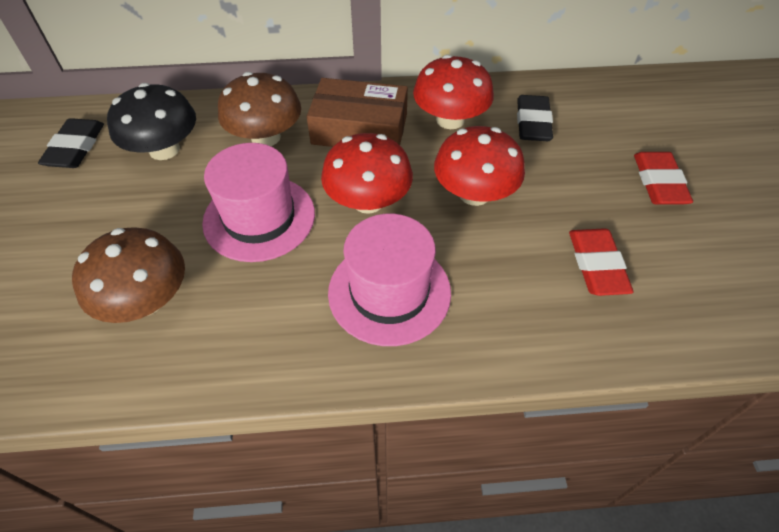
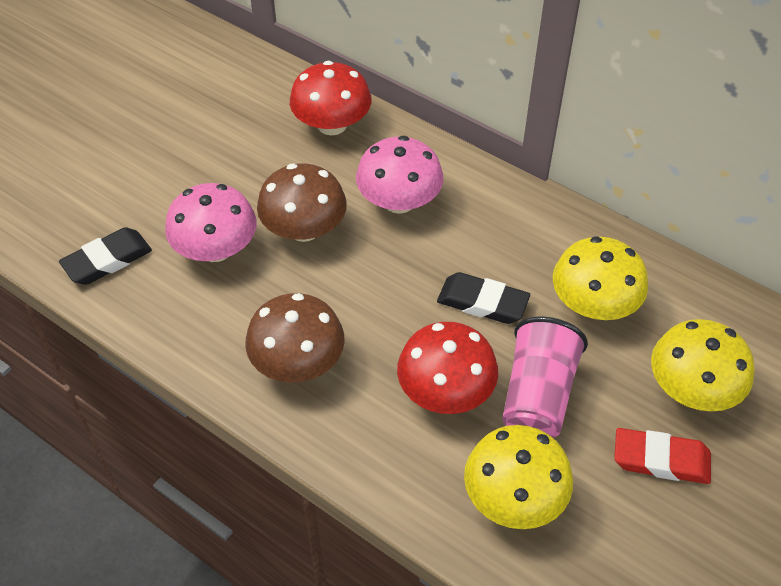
black mushroom: [107,83,196,160] = 1 -> none = 0
brown box: [307,78,408,147] = 1 -> none = 0
pink cup: none = 0 -> [502,317,588,438] = 1
pink hat: [202,143,315,262] [328,214,451,346] = 2 -> none = 0
pink mushroom: none = 0 -> [165,183,257,262] [356,136,443,214] = 2
red eraser: [569,228,634,296] [634,152,693,205] = 2 -> [614,428,711,484] = 1
red mushroom: [321,133,413,214] [413,54,494,129] [434,126,525,206] = 3 -> [290,61,372,136] [397,322,498,414] = 2
yellow mushroom: none = 0 -> [464,425,573,529] [553,236,648,320] [651,319,755,412] = 3

